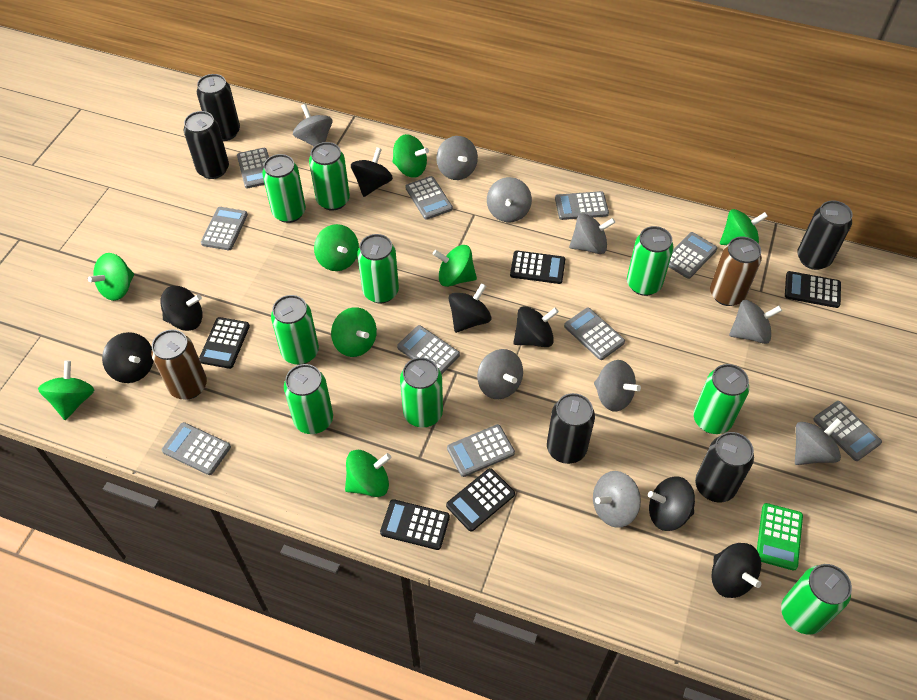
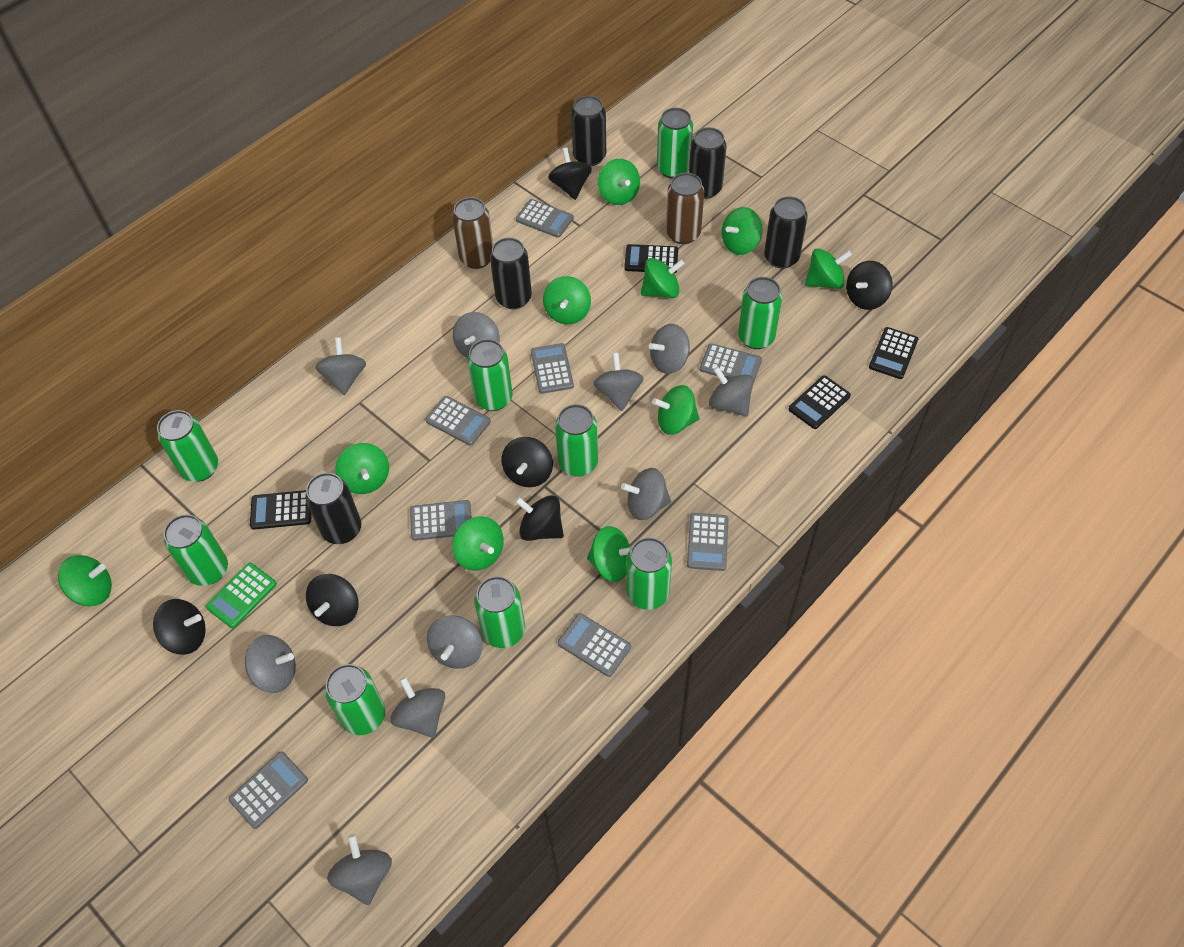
black calculator: [199,317,250,369] [380,499,450,550] [446,468,515,531] [510,251,565,284] [785,271,841,308] = 5 -> [250,490,312,530] [624,244,678,273] [789,375,851,429] [869,327,918,379] = 4
black spinning top: [102,332,153,383] [160,286,202,331] [351,148,393,197] [448,283,491,333] [513,306,559,347] [648,477,695,531] [711,543,762,598] = 7 -> [153,599,206,655] [306,574,359,626] [501,437,553,487] [515,495,564,541] [548,147,592,200] [846,261,893,310] = 6
green spinning top: [38,361,94,420] [88,253,134,301] [314,224,359,271] [331,307,377,357] [345,450,391,497] [392,134,429,178] [433,245,477,287] [720,209,768,245] = 8 -> [58,555,112,606] [335,443,389,494] [452,516,504,571] [543,276,591,324] [587,526,632,582] [598,159,640,205] [641,258,685,298] [652,385,700,435] [721,207,763,255] [805,248,852,289] = 10
grey calculator: [162,422,231,475] [201,207,248,250] [237,148,269,188] [397,325,460,374] [405,176,453,220] [447,424,515,477] [555,191,609,220] [564,308,625,360] [668,232,718,279] [813,401,882,461] = 10 -> [229,751,308,829] [410,500,471,541] [425,396,491,446] [516,199,574,238] [531,343,574,394] [558,613,631,677] [687,513,729,571] [700,343,762,384] = 8
grey spinning top: [293,104,332,146] [436,136,478,180] [477,349,523,399] [487,177,532,222] [569,213,615,254] [593,471,641,528] [594,360,641,412] [729,300,782,344] [795,418,843,465] = 9 -> [245,635,296,693] [315,337,366,395] [327,834,392,905] [390,677,445,738] [427,615,483,669] [453,312,500,358] [593,353,644,411] [621,468,671,520] [649,324,690,374] [709,367,754,416] = 10

